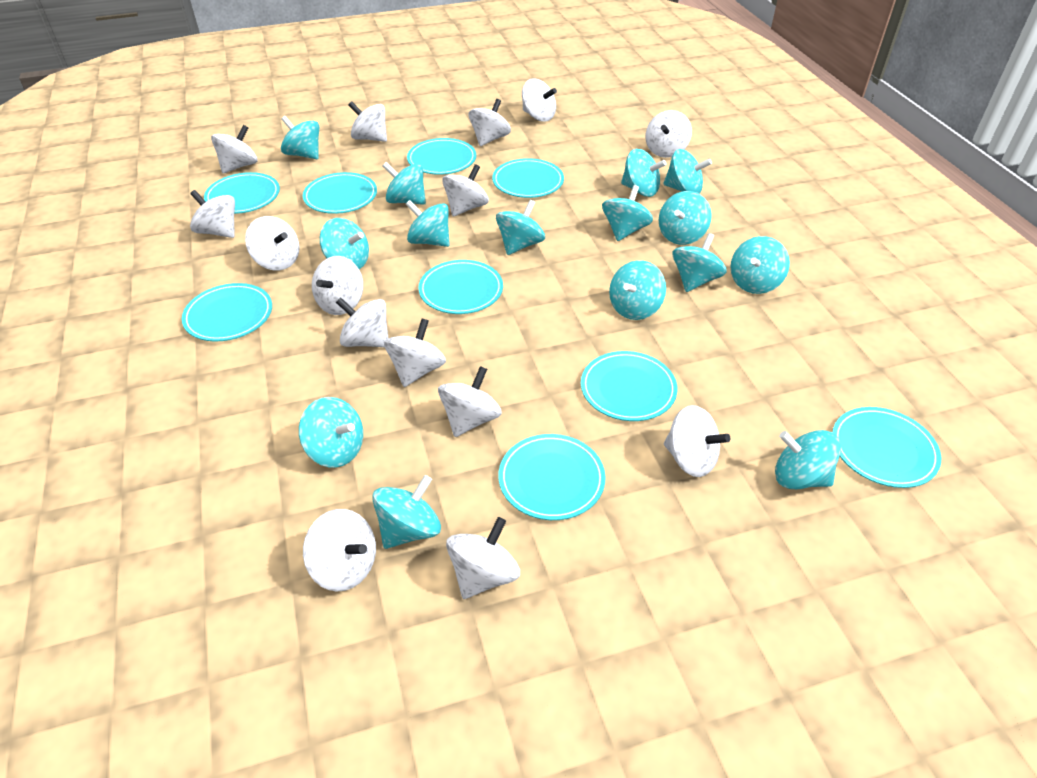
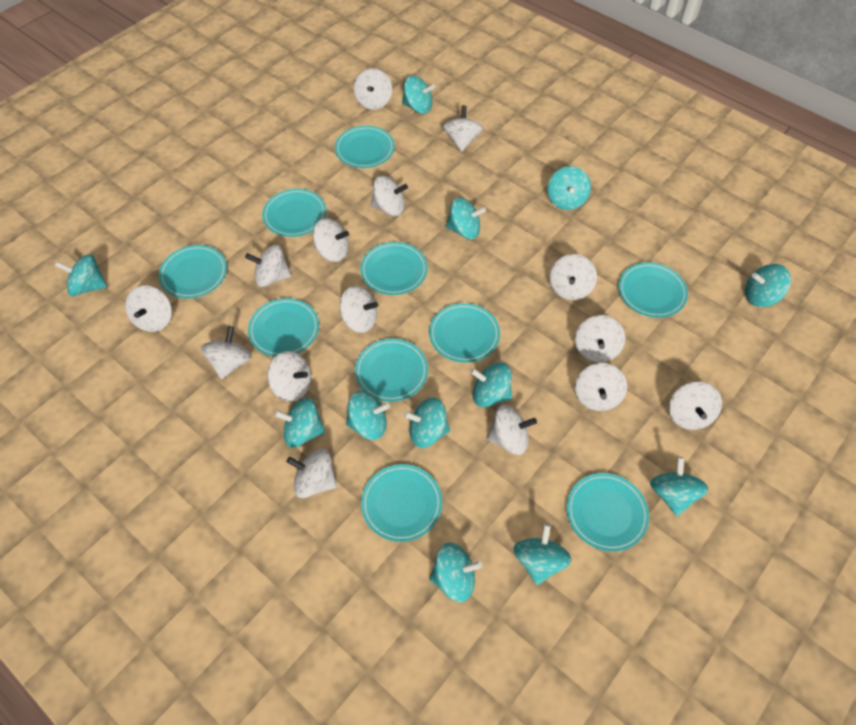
turquoise plate: [182,283,272,341] [204,172,280,214] [303,172,377,214] [407,138,476,175] [418,260,503,314] [492,158,564,198] [498,434,606,520] [581,351,678,421] [832,407,941,488] = 9 -> [159,245,227,299] [248,298,319,357] [262,189,326,237] [335,126,395,168] [355,338,428,402] [360,242,428,295] [361,464,442,542] [429,303,500,363] [567,473,649,552] [619,262,688,318] = 10
turquoise spinning top: [281,116,319,159] [299,397,363,468] [320,218,369,269] [372,475,441,549] [383,162,426,205] [406,200,450,247] [496,200,545,255] [602,185,653,241] [609,260,666,320] [621,149,666,197] [659,191,712,245] [663,149,712,194] [672,233,727,292] [731,236,790,294] [775,430,841,489] = 15 -> [55,254,107,296] [274,398,325,448] [346,391,390,440] [402,75,435,114] [404,397,450,448] [429,542,482,602] [446,197,486,239] [470,362,512,407] [513,524,572,585] [548,166,591,210] [650,457,708,516] [745,264,791,307] = 12

